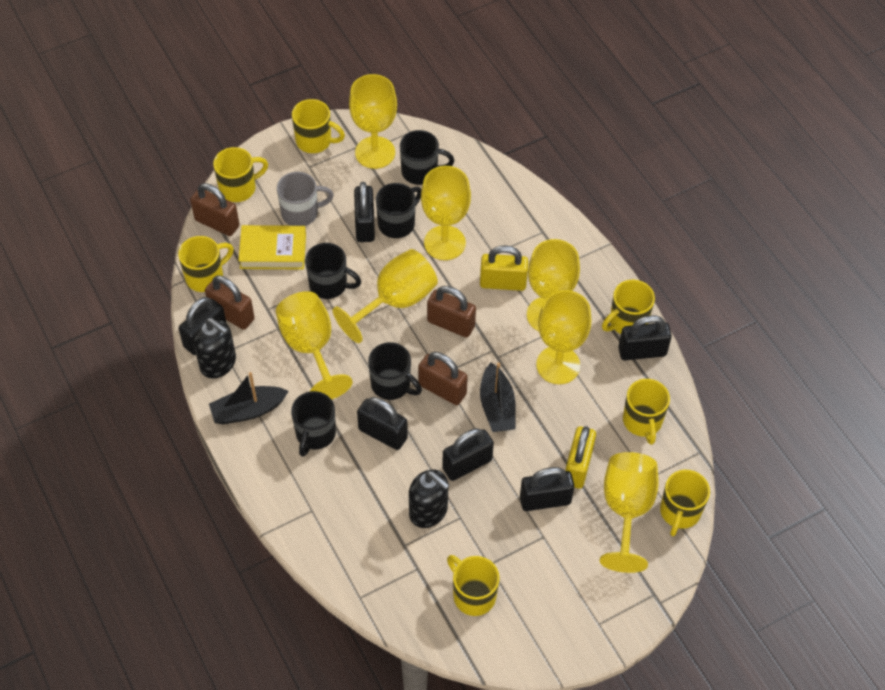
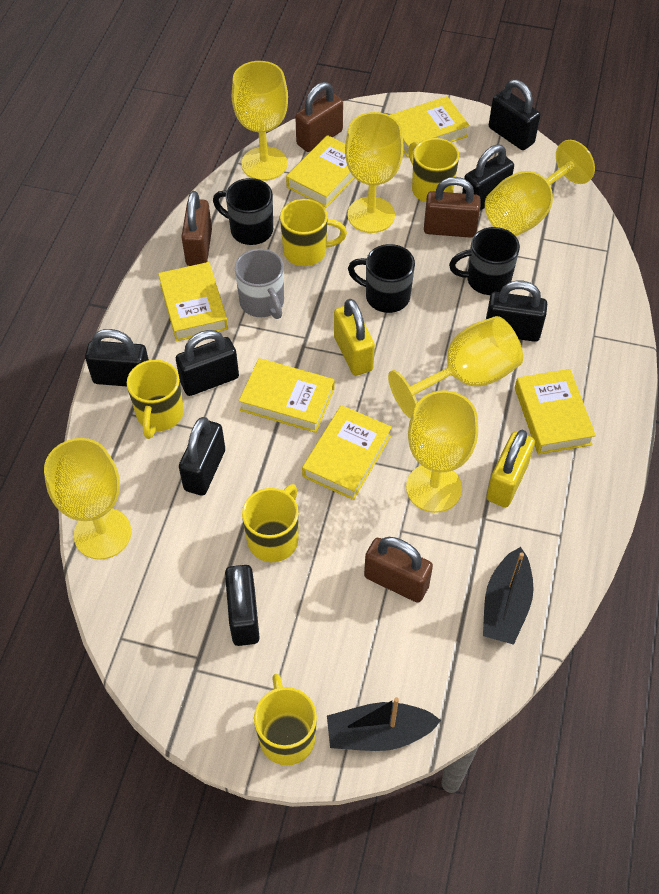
black mug: [291,391,336,457] [305,243,361,299] [368,342,422,400] [376,183,421,238] [400,130,454,185] = 5 -> [213,178,273,245] [348,244,415,313] [449,227,520,295] = 3
black padlock: [179,297,227,355] [354,182,375,242] [357,397,408,450] [442,428,494,481] [520,467,574,511] [618,315,672,360] = 6 -> [85,329,149,387] [176,330,239,396] [179,417,225,496] [225,565,260,646] [462,144,514,211] [486,281,547,342] [489,80,541,150] = 7
black soap dispenser: [194,318,236,379] [409,469,449,528] = 2 -> none = 0
yellow book: [238,225,306,269] = 1 -> [158,262,228,341] [239,358,334,433] [286,135,354,208] [302,405,392,500] [390,96,470,157] [515,369,596,454] = 6
yellow goblet: [276,291,353,399] [333,249,438,343] [349,74,397,169] [421,166,471,260] [527,239,580,331] [536,290,591,384] [600,452,659,573] = 7 -> [44,438,131,560] [232,61,288,181] [345,112,404,233] [388,316,523,419] [406,390,478,513] [485,140,595,236] = 6
yellow mug: [178,236,234,292] [213,147,268,202] [292,99,345,153] [447,555,499,616] [602,280,655,334] [623,379,670,445] [660,470,710,536] = 7 -> [127,360,184,439] [242,484,299,562] [254,674,317,765] [280,199,347,266] [408,138,459,202] = 5

